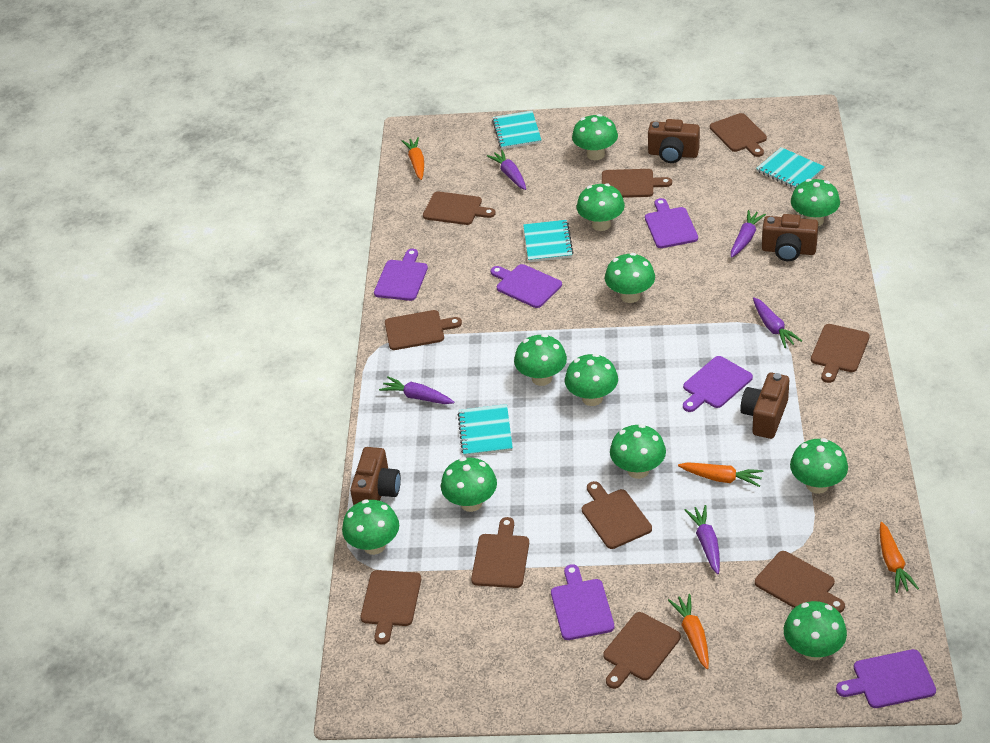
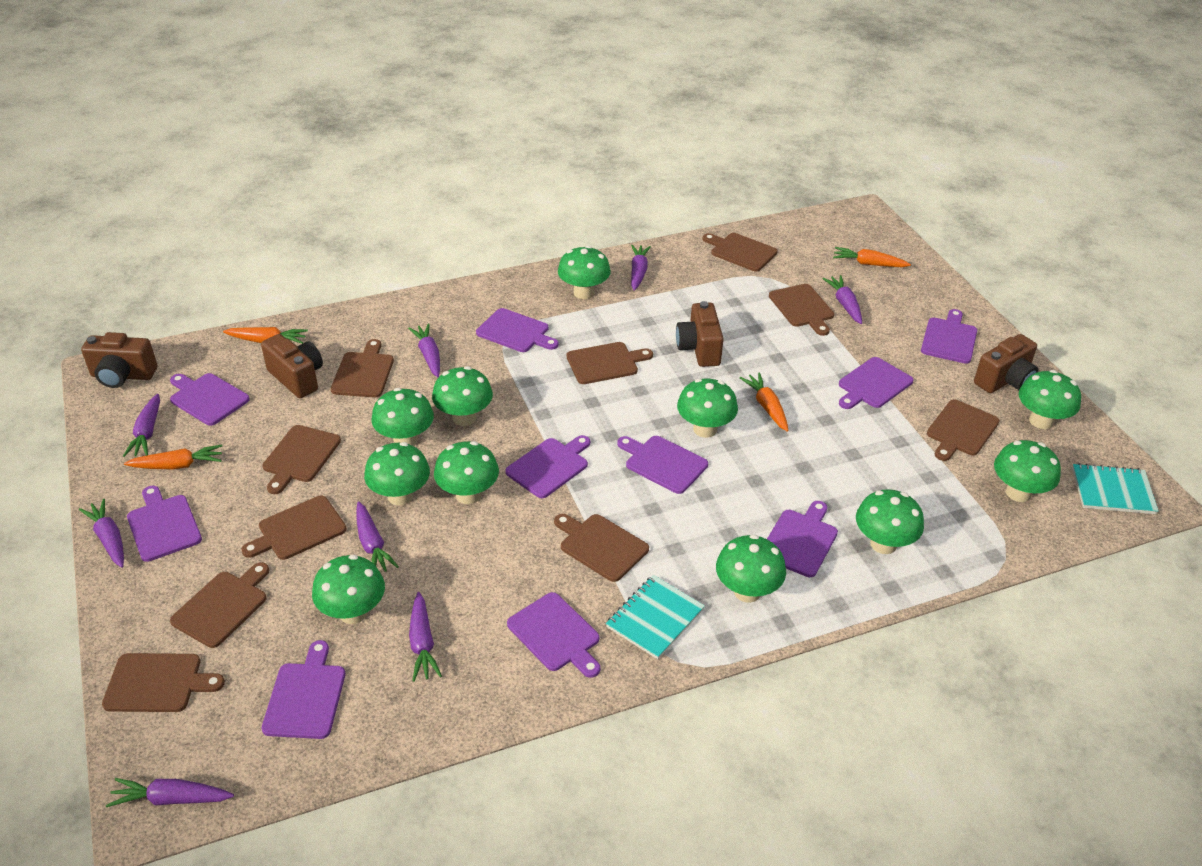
purple carrot: [379,376,454,404] [487,150,526,190] [685,505,720,574] [731,210,766,258] [753,297,802,348] = 5 -> [79,499,124,568] [106,778,234,807] [123,394,160,457] [356,502,399,572] [408,324,440,377] [409,592,442,682] [631,245,651,291] [822,275,862,324] = 8
purple cutting board: [374,249,428,301] [491,264,562,308] [551,564,614,640] [645,198,698,248] [683,356,753,412] [836,649,936,708] = 6 -> [127,486,202,562] [170,373,250,426] [262,640,345,739] [476,308,559,352] [505,435,590,498] [507,592,600,678] [617,436,708,494] [767,501,838,577] [839,357,913,409] [921,309,977,364] = 10
turquoise notebook: [458,404,513,457] [492,111,541,149] [523,220,574,262] [756,147,825,189] = 4 -> [606,575,705,659] [1072,463,1159,514] = 2

